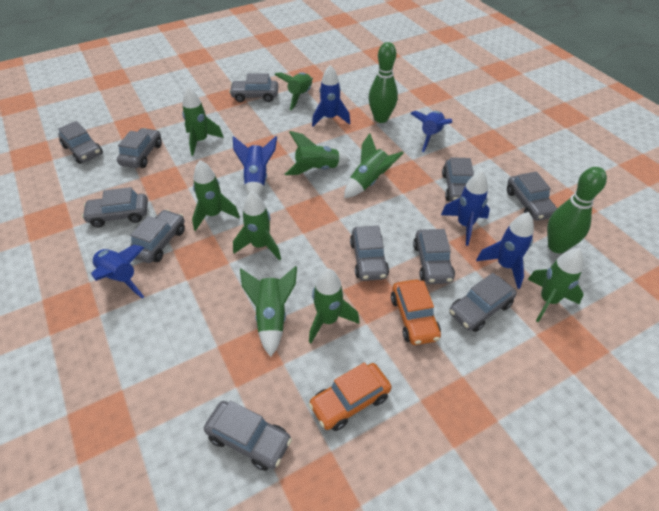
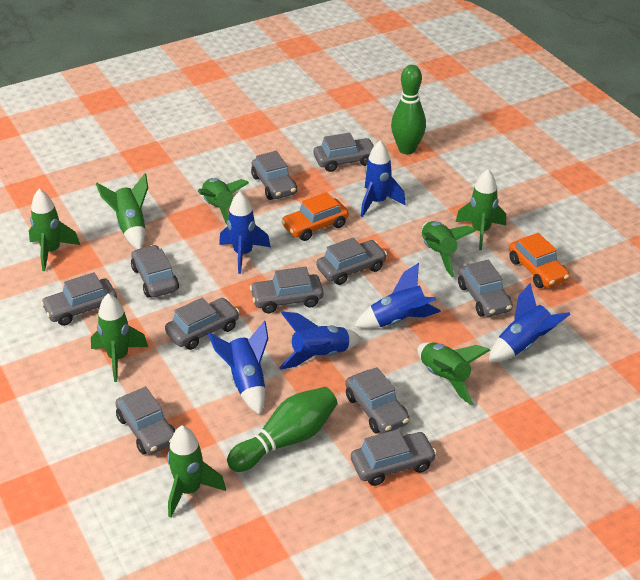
green rocket: [182,87,224,156] [192,160,240,231] [233,191,281,261] [240,266,297,357] [274,72,313,110] [285,131,350,175] [309,269,360,343] [344,133,404,198] [528,248,584,322] = 9 -> [29,189,80,271] [91,293,148,382] [96,173,148,249] [167,425,226,518] [198,178,249,224] [417,342,491,405] [422,221,476,277] [456,169,506,250] = 8

